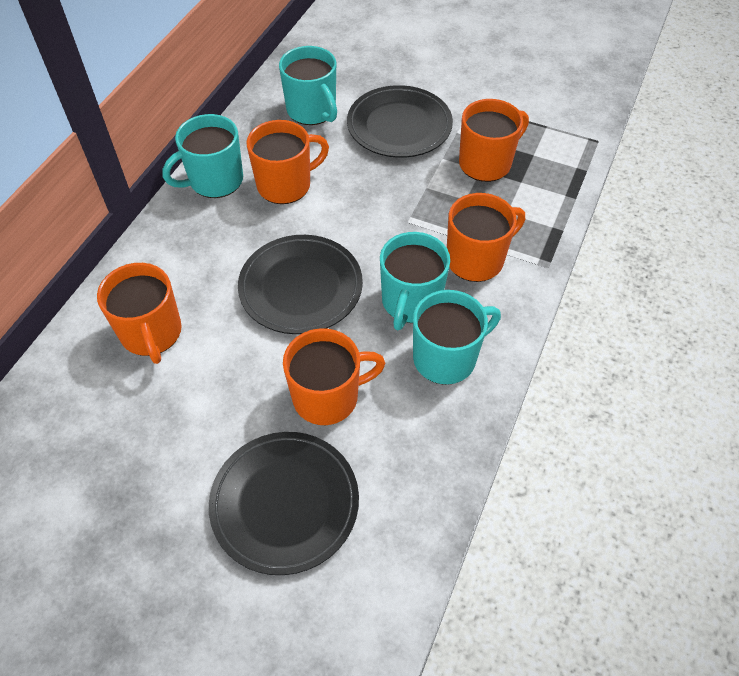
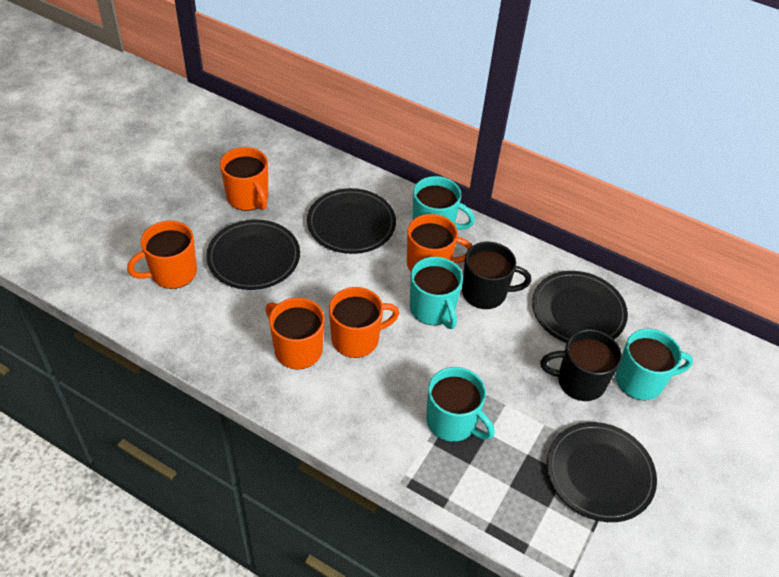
black mug: none = 0 -> [462,242,531,309] [540,329,622,401] = 2
black plate: [209,432,359,575] [238,235,363,334] [347,85,453,158] = 3 -> [206,220,300,290] [307,188,396,254] [532,271,628,343] [547,422,657,522] = 4

